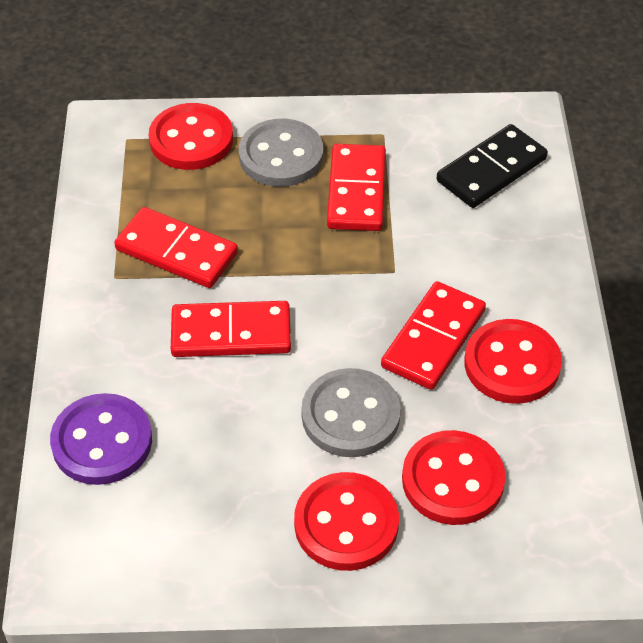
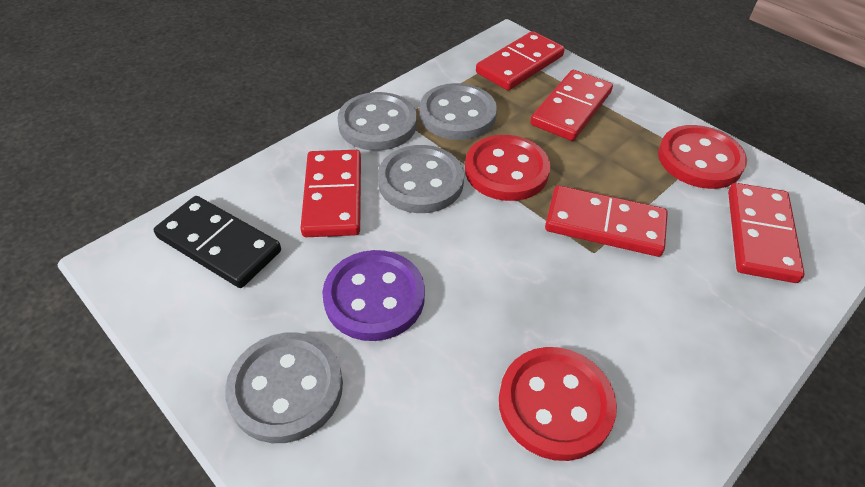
grey button: [239,119,323,187] [301,368,401,457] = 2 -> [225,332,343,443] [337,92,417,151] [378,145,464,213] [419,83,497,140] = 4
red button: [149,103,233,170] [294,472,399,571] [402,430,505,525] [464,319,562,404] = 4 -> [465,135,551,201] [499,347,617,461] [658,125,747,189] = 3
red domino: [114,207,238,288] [171,301,291,357] [327,144,386,231] [381,281,486,390] = 4 -> [300,150,361,237] [476,31,565,90] [530,70,613,141] [545,185,668,257] [728,183,805,283] = 5

